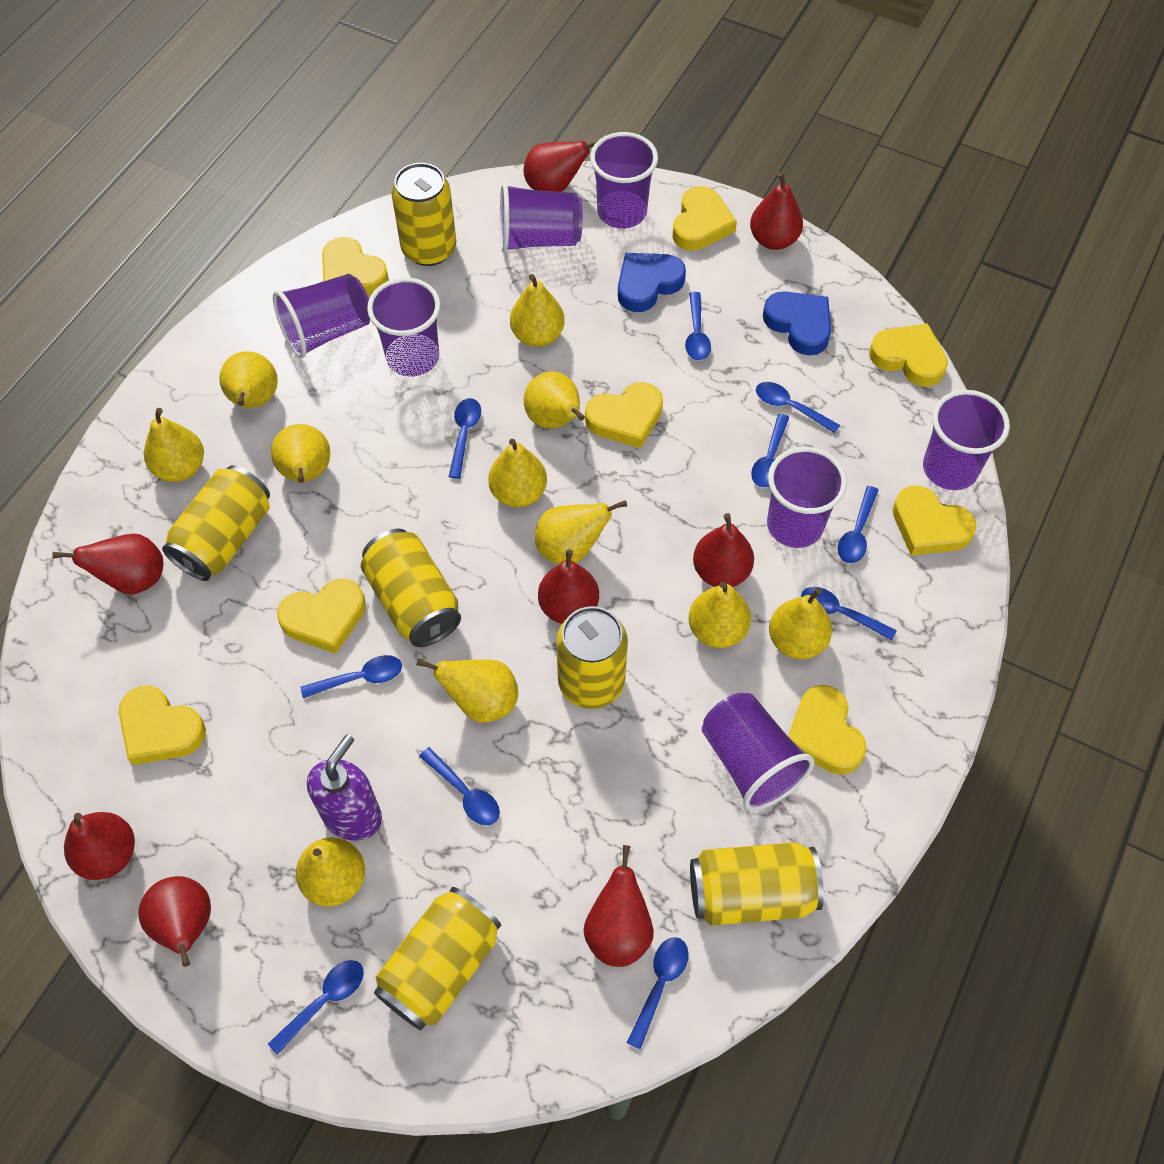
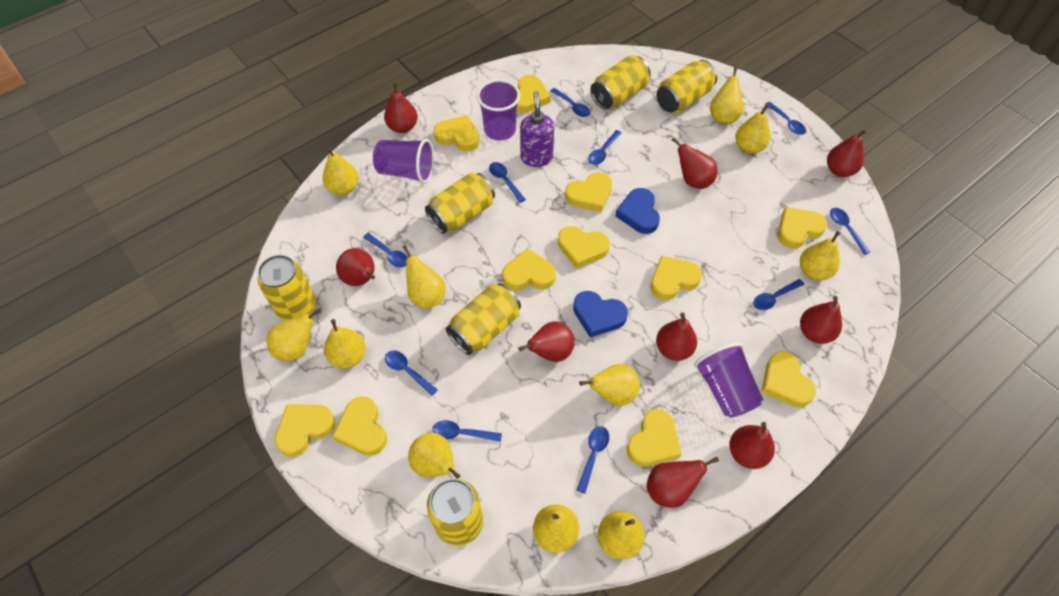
purple cup: [273,274,370,358] [367,278,440,377] [500,183,583,253] [590,132,658,229] [702,693,815,811] [767,447,847,548] [923,390,1010,490] = 7 -> [373,139,434,184] [476,79,520,141] [694,342,763,418] = 3
red pear: [52,534,163,594] [64,812,135,880] [138,876,211,967] [524,141,597,192] [538,549,599,624] [584,845,654,967] [693,513,754,587] [750,172,803,250] = 8 -> [336,248,375,286] [384,82,418,133] [518,321,575,362] [647,457,719,508] [656,313,697,361] [672,137,717,189] [729,422,775,469] [800,296,842,344] [827,129,867,177] = 9
yellow heart: [119,686,206,765] [277,579,366,654] [322,237,389,296] [585,382,663,448] [672,186,737,251] [788,685,867,775] [869,323,948,387] [893,486,977,555] = 8 -> [275,404,335,457] [332,396,387,456] [434,115,480,152] [502,248,556,291] [516,75,551,113] [558,226,610,269] [565,172,612,212] [627,409,682,466] [651,256,702,300] [761,351,816,407] [778,207,827,249] = 11

